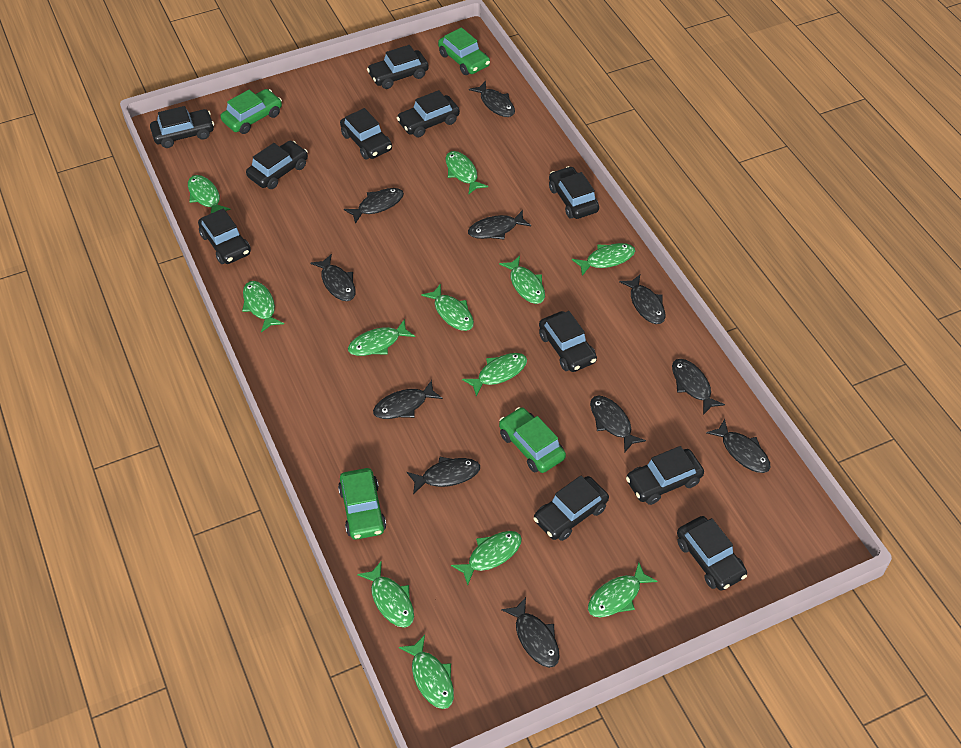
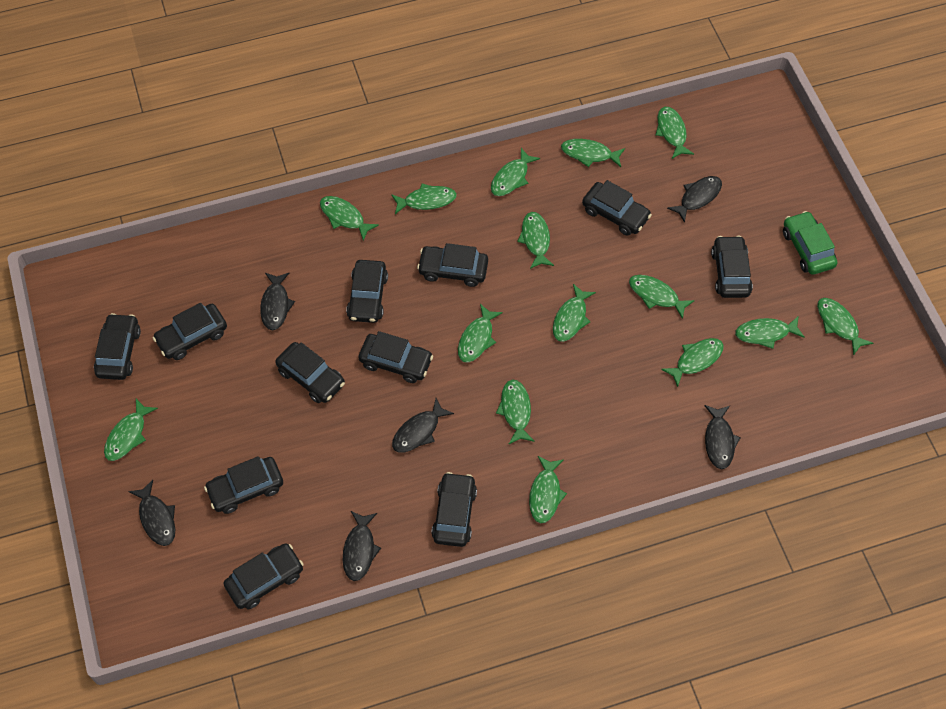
black fish: [311,254,356,301] [344,188,404,224] [373,380,443,419] [407,457,480,495] [468,210,531,240] [469,81,515,117] [501,597,560,668] [590,396,646,452] [619,275,665,324] [672,359,725,415] [706,419,770,473] = 11 -> [128,480,175,546] [260,273,295,330] [343,511,381,581] [392,398,454,453] [667,176,722,223] [704,405,741,469] = 6
green car: [220,89,282,134] [338,468,386,540] [438,27,490,75] [499,407,566,473] = 4 -> [783,211,838,275] = 1
green fish: [188,175,231,213] [242,281,284,333] [348,319,415,356] [357,561,414,628] [399,635,454,709] [421,284,474,331] [446,151,488,195] [451,531,522,585] [462,353,527,397] [499,256,545,304] [572,243,635,276] [588,562,658,617] = 12 -> [104,399,158,461] [320,196,379,241] [391,184,457,214] [458,304,503,362] [491,148,540,196] [496,379,534,444] [517,212,554,269] [529,456,567,523] [553,284,596,342] [561,139,625,167] [629,275,695,319] [656,107,694,159] [661,338,724,387] [735,316,805,349] [817,298,873,355] = 15

